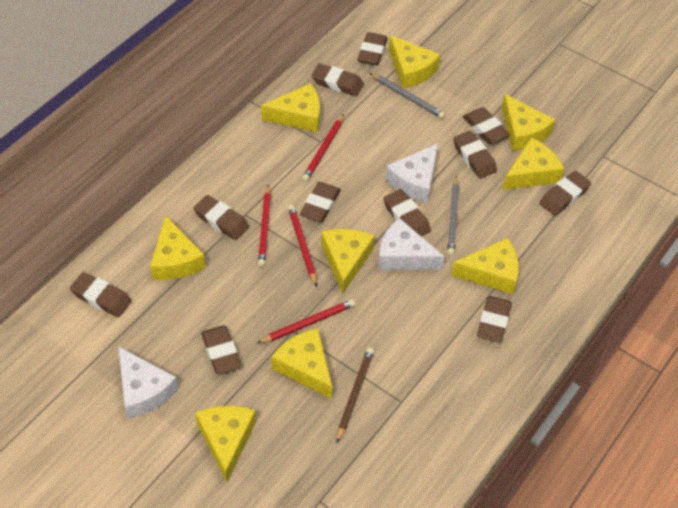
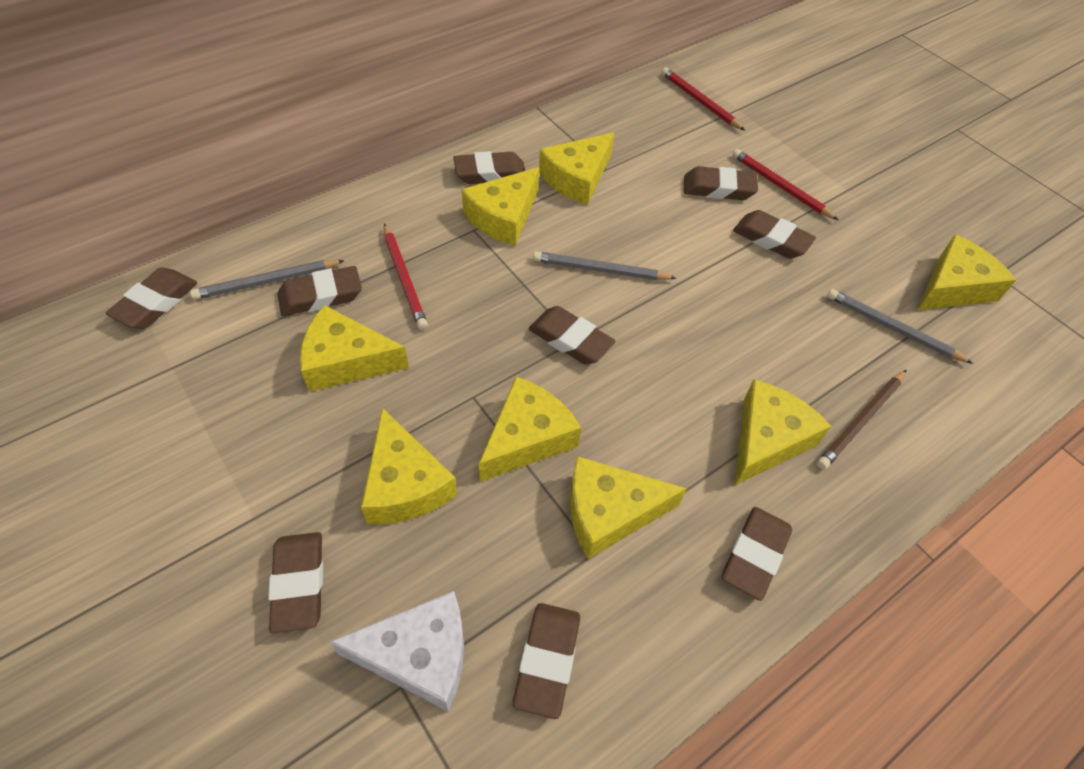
brown eraser: [70,272,132,317] [193,195,249,240] [201,325,241,375] [300,182,341,222] [311,63,364,96] [357,32,388,65] [383,189,431,236] [453,131,497,179] [463,107,510,144] [477,296,512,343] [539,171,591,216] = 11 -> [106,268,197,329] [268,532,323,633] [277,266,362,316] [453,151,525,184] [513,603,580,719] [529,306,615,365] [684,166,758,200] [722,507,792,601] [733,210,816,259] = 9
grey pencil: [370,73,445,119] [447,176,459,256] = 2 -> [190,260,345,300] [533,251,676,280] [827,289,974,364] = 3
red pencil: [257,299,355,344] [258,184,271,267] [288,205,317,287] [302,114,344,181] = 4 -> [384,224,428,330] [661,67,745,131] [732,149,839,220] = 3
white cheese: [118,346,178,419] [378,218,444,270] [386,144,438,203] = 3 -> [330,591,464,712] = 1
yellow cheese: [150,215,206,280] [196,406,256,482] [261,83,320,132] [271,328,332,399] [321,229,375,294] [389,35,440,88] [451,238,519,294] [502,94,555,151] [503,137,564,190] = 9 -> [300,305,409,392] [361,408,457,524] [462,167,540,246] [479,377,581,482] [539,133,614,205] [570,456,687,559] [735,380,831,485] [918,234,1016,310] = 8

